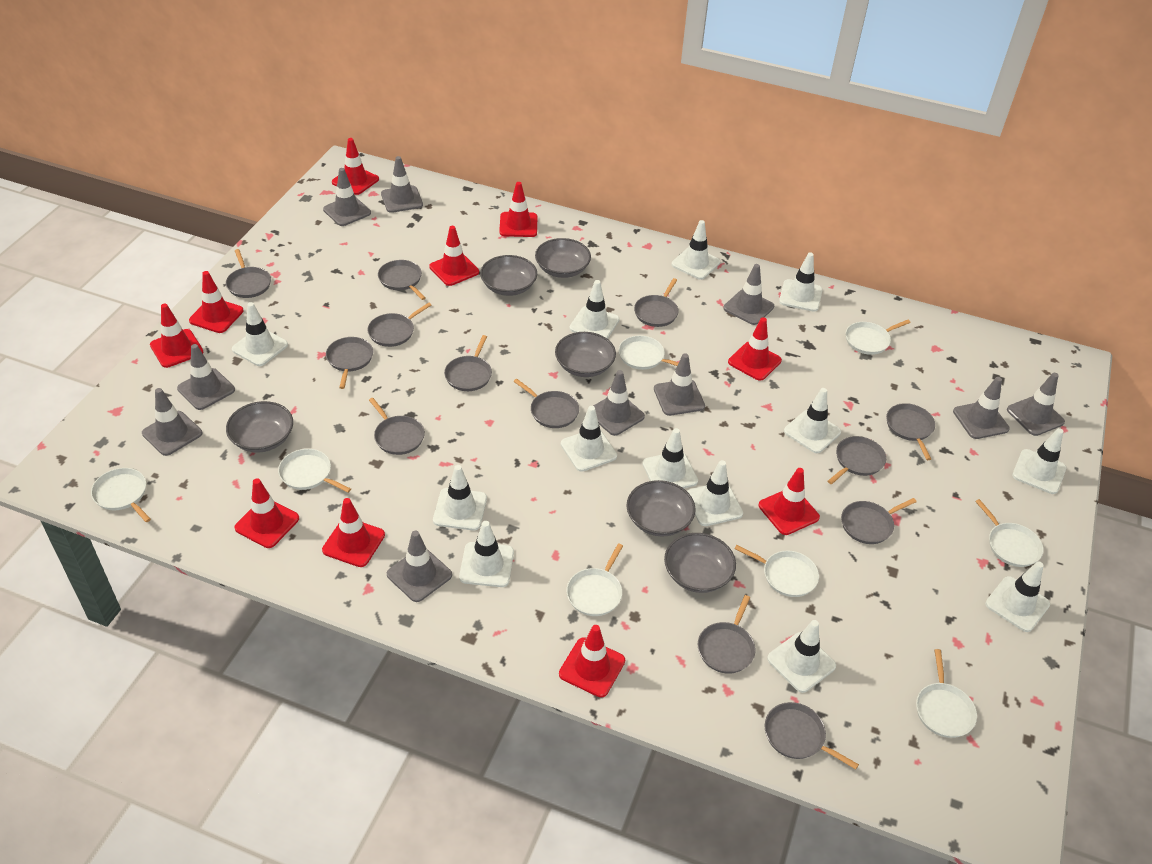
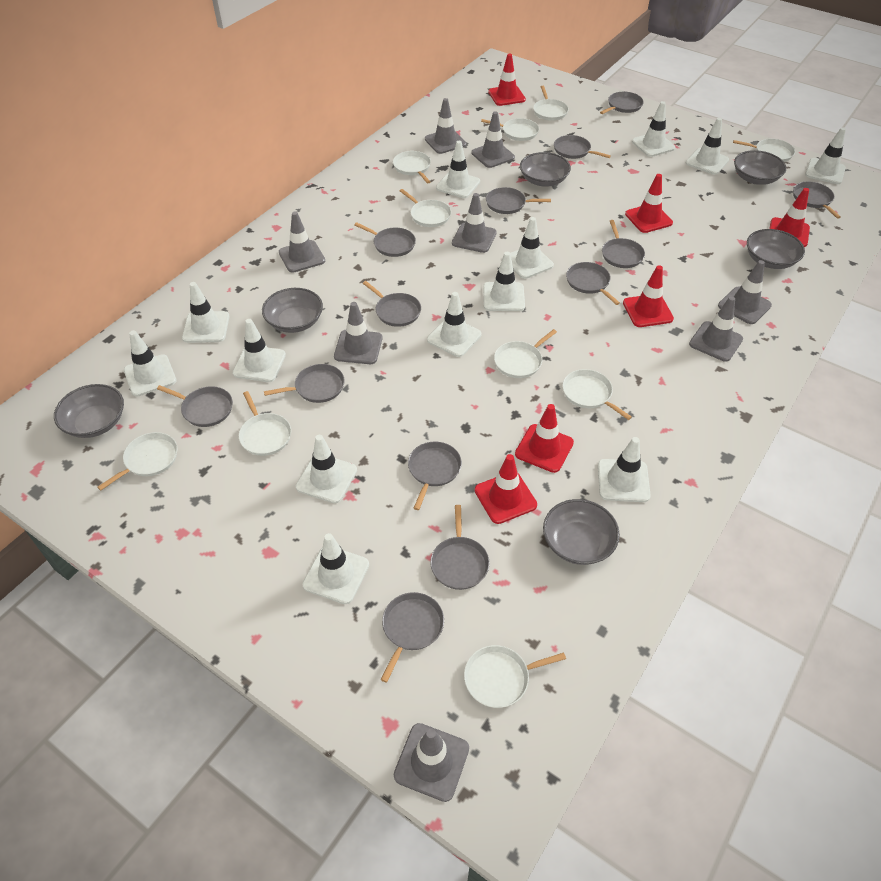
grey traffic cone: [142,388,202,456] [177,344,235,410] [323,168,371,226] [381,156,423,213] [387,531,452,602] [593,370,645,436] [654,353,705,416] [723,264,774,325] [953,377,1010,439] [1007,373,1065,436] = 10 -> [279,211,325,273] [334,302,382,364] [394,723,469,802] [425,98,466,154] [452,193,497,253] [472,111,515,168] [689,296,743,362] [718,260,772,324] = 8
red traffic cone: [150,304,203,368] [189,271,243,333] [234,478,299,548] [322,498,385,567] [332,138,379,195] [429,226,479,286] [499,182,537,237] [559,625,625,697] [728,317,782,381] [759,468,820,535] = 10 -> [475,454,537,524] [488,53,526,106] [515,404,574,473] [623,265,674,327] [625,174,673,233] [769,188,810,247] = 6
white pan: [91,468,151,522] [278,449,351,493] [566,543,623,616] [619,335,678,370] [734,545,819,597] [846,320,911,355] [916,649,977,738] [975,499,1043,567] = 8 -> [97,432,178,491] [239,391,291,456] [393,151,431,183] [400,189,451,227] [464,645,566,708] [481,118,539,141] [494,329,557,378] [533,86,569,121] [562,369,632,420] [733,139,795,162] = 10

